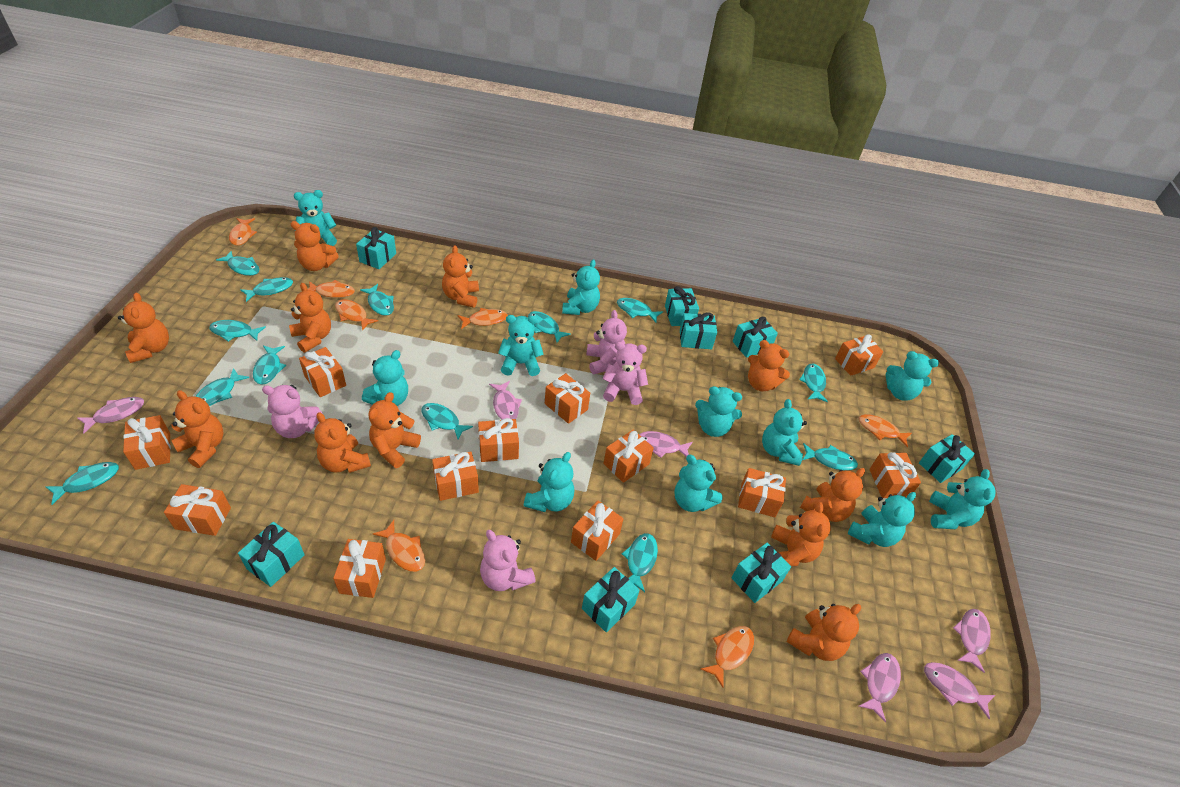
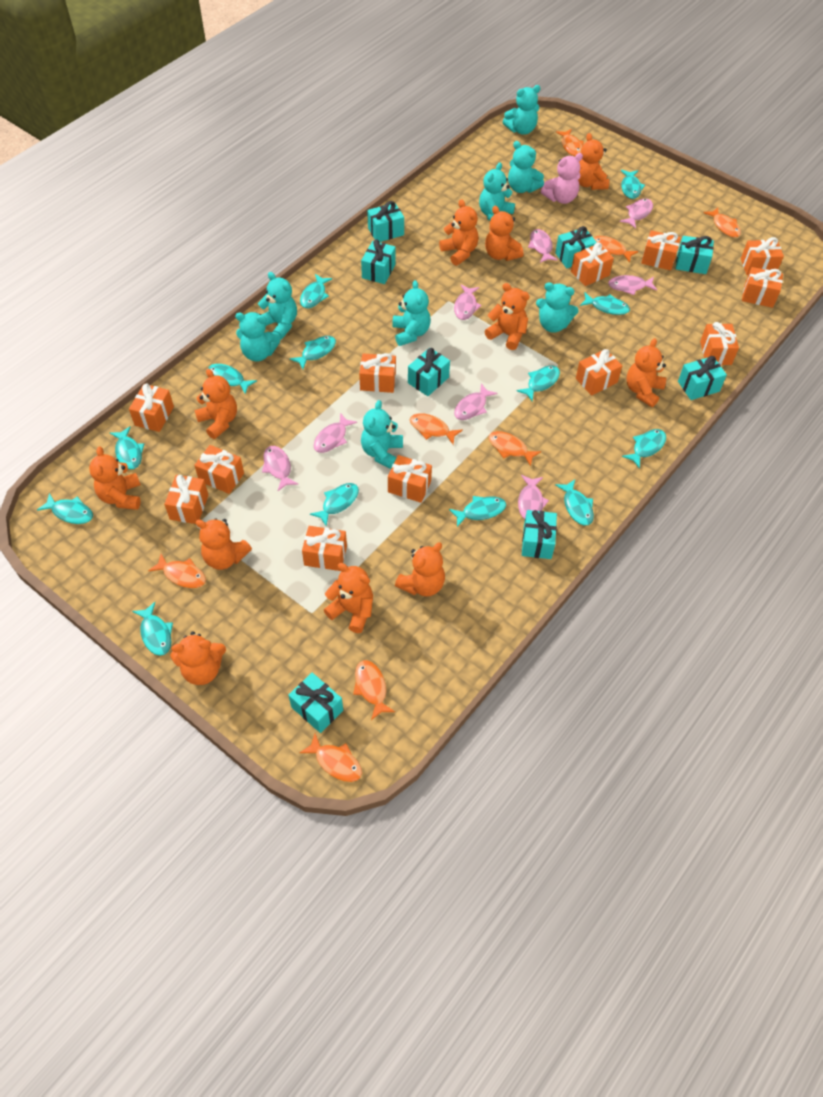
orange fish: [229,218,257,246] [308,280,355,298] [335,299,378,331] [373,520,425,572] [457,308,508,329] [701,626,754,688] [859,414,912,448] = 7 -> [148,554,206,588] [299,734,362,782] [353,660,395,720] [410,413,463,444] [488,431,541,466] [556,129,584,156] [594,236,638,263] [703,208,741,238] = 8
pink fish: [77,397,144,433] [489,381,522,420] [639,431,693,458] [859,653,901,722] [924,662,995,719] [953,609,991,673] = 6 -> [262,446,299,491] [314,413,357,453] [454,285,482,320] [454,383,497,420] [518,475,549,519] [528,229,558,263] [608,275,657,295] [620,198,653,229] = 8
pink teddy bear: [262,385,323,438] [480,530,536,591] [586,310,627,374] [602,342,648,405] = 4 -> [541,153,583,204] = 1
turquoise teddy bear: [294,190,337,246] [362,350,408,406] [498,315,544,376] [524,452,574,512] [562,259,600,315] [674,455,723,512] [695,386,742,437] [762,399,807,466] [848,492,916,547] [885,351,939,401] [929,469,995,529] = 11 -> [235,312,280,361] [258,272,297,340] [361,400,403,469] [392,280,431,346] [479,162,515,221] [503,85,541,135] [508,141,544,193] [536,282,579,333] = 8

